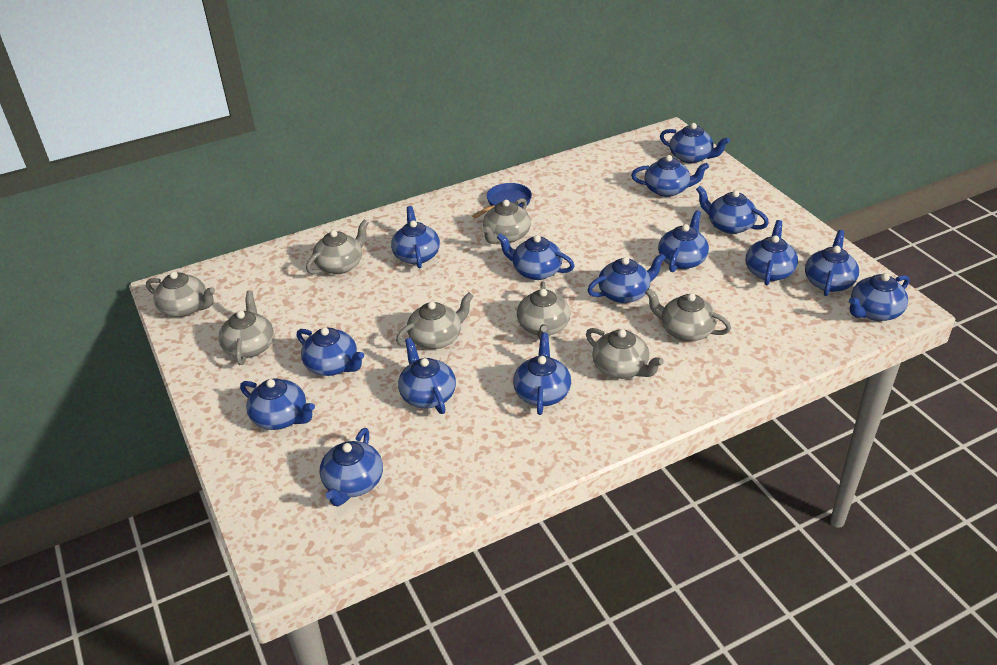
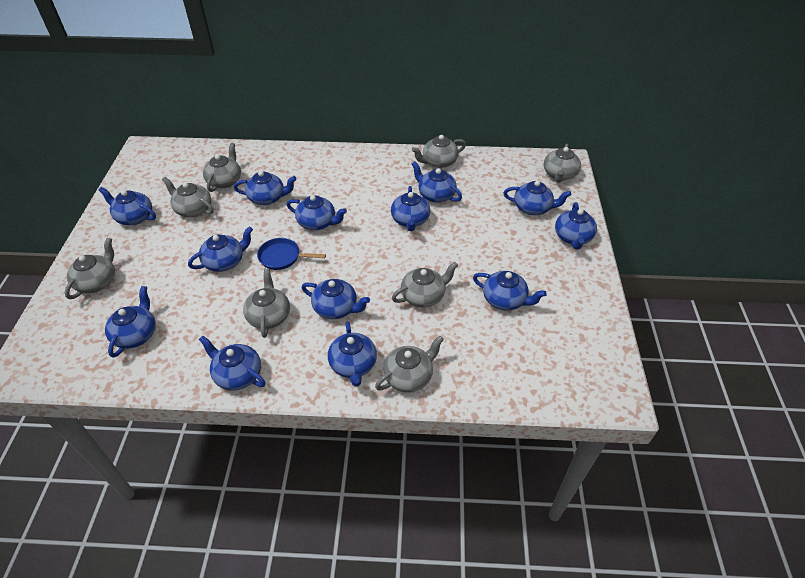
blue teapot: [240,378,315,430] [296,327,364,376] [320,428,383,506] [391,206,440,268] [398,338,456,414] [497,233,575,280] [513,333,571,415] [588,253,666,303] [631,155,709,197] [658,210,709,272] [660,123,730,163] [696,186,769,234] [746,220,798,285] [805,230,859,296] [849,273,910,321] = 15 -> [99,187,156,225] [105,286,156,358] [188,227,253,272] [199,336,266,390] [234,171,297,205] [287,195,347,230] [302,279,370,319] [328,321,377,387] [391,186,430,231] [412,161,462,203] [473,271,547,311] [504,181,571,215] [555,202,597,250] = 13

